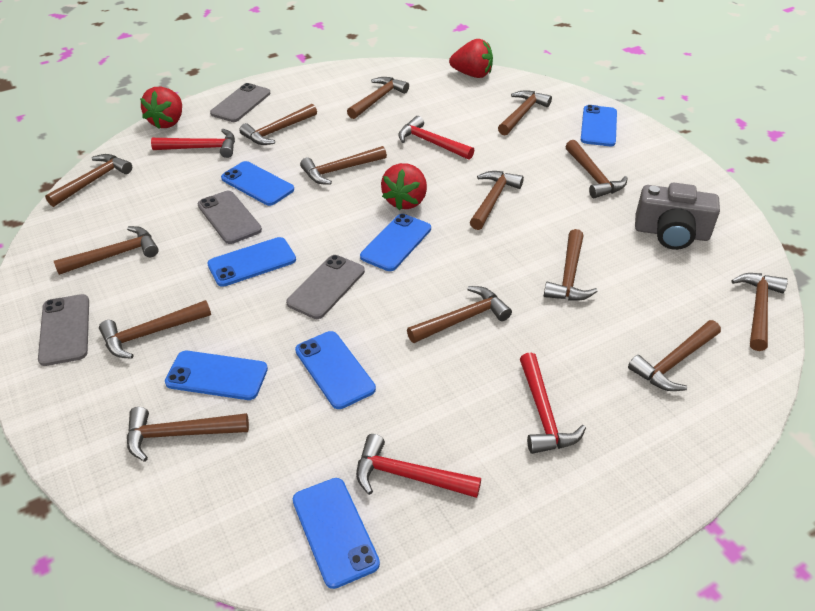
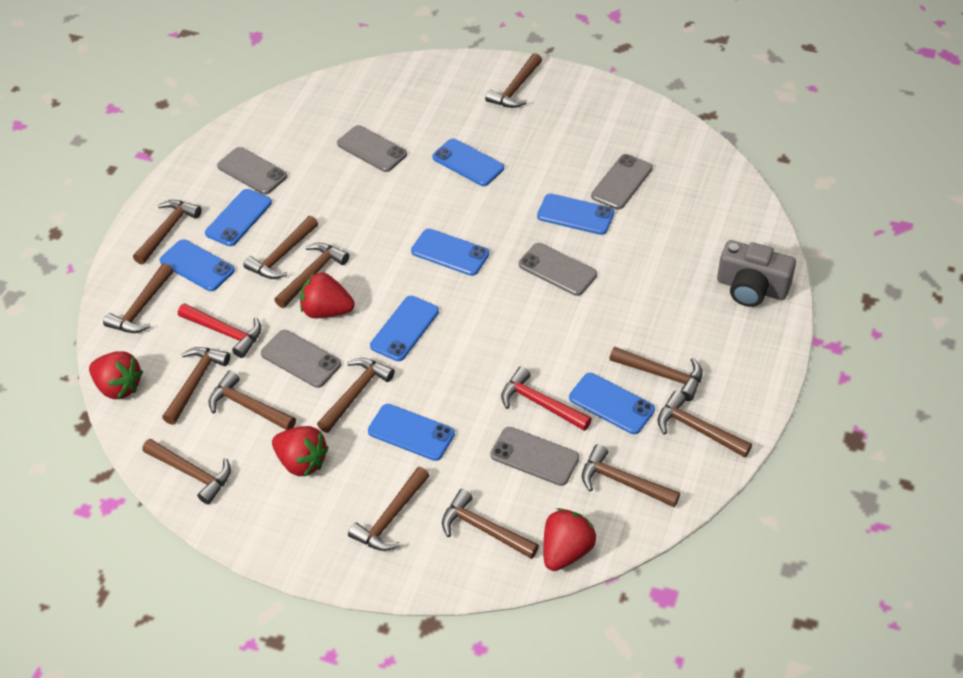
blue phone: [165,351,268,400] [207,237,296,287] [221,161,294,206] [293,478,380,589] [295,331,376,409] [360,214,431,271] [581,105,617,146] = 7 -> [160,239,235,291] [205,189,272,246] [368,404,455,461] [370,296,439,361] [411,229,490,276] [432,138,504,186] [537,194,614,235] [569,373,655,434] = 8
grey phone: [38,294,89,366] [198,191,262,244] [210,83,270,122] [286,255,365,319] = 4 -> [217,147,287,195] [261,330,341,388] [337,125,407,172] [490,427,579,486] [519,243,597,296] [591,154,653,210] = 6
red hammer: [151,129,235,158] [356,434,481,498] [398,116,474,160] [520,352,586,454] = 4 -> [178,303,261,358] [501,366,592,431] = 2
red strawberry: [140,87,182,129] [381,163,427,210] [449,39,493,78] = 3 -> [89,351,143,399] [272,426,329,477] [300,272,355,318] [543,508,596,571] = 4

